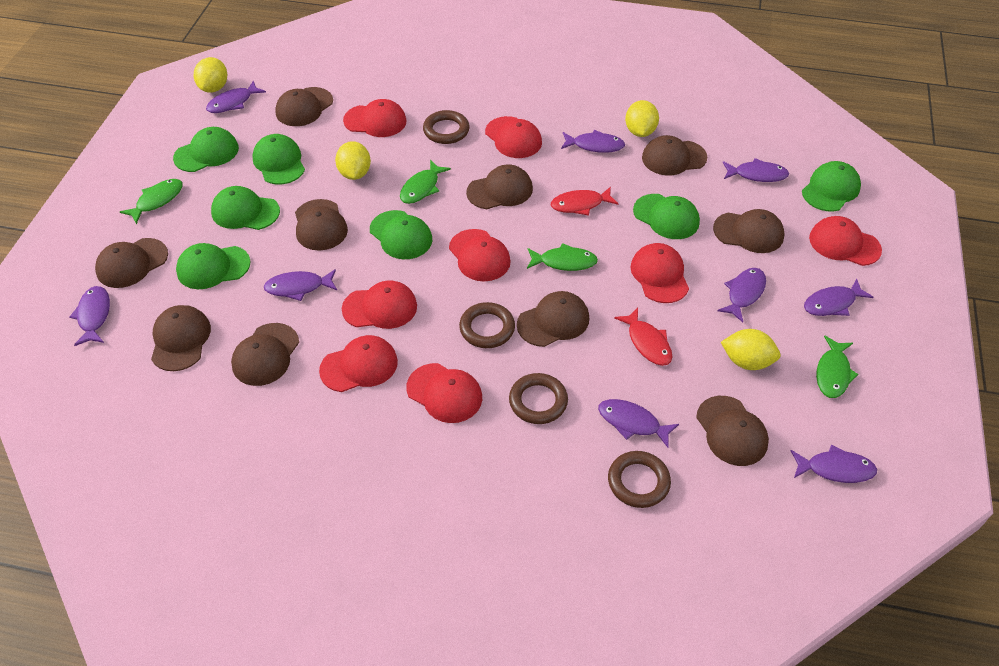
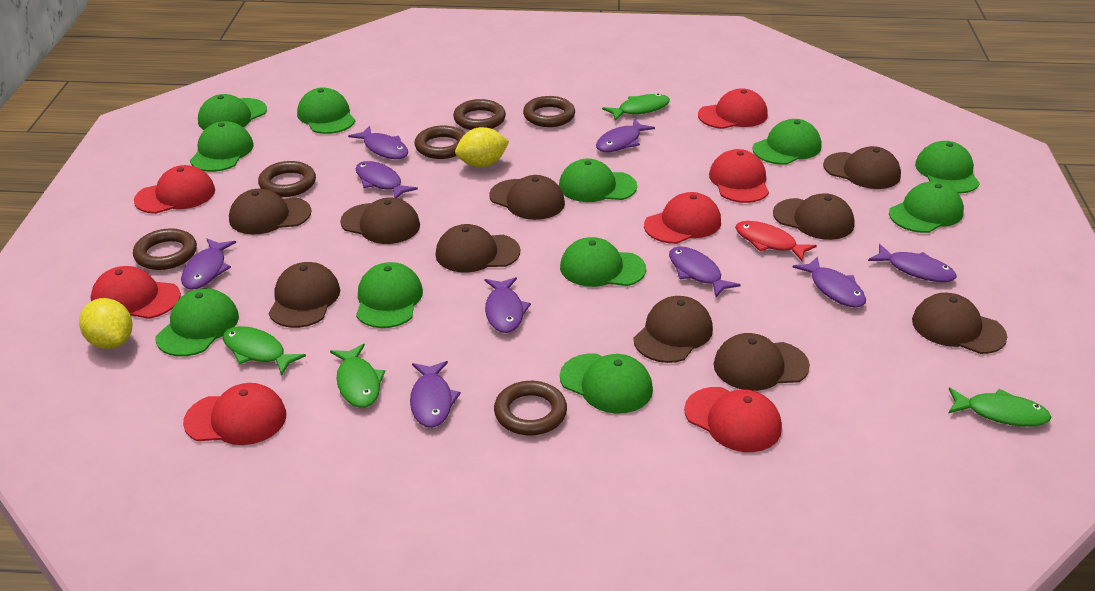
brown ring: [423,110,470,144] [459,302,515,348] [509,373,568,424] [608,451,671,508] = 4 -> [133,228,197,270] [258,161,316,197] [414,126,466,159] [453,99,506,130] [494,381,567,435] [523,96,575,127] = 6
green cap: [173,127,239,172] [176,243,250,289] [211,186,280,230] [252,134,305,185] [370,210,432,259] [633,194,700,239] [802,161,861,211] = 7 -> [156,288,239,356] [190,121,254,172] [198,94,267,130] [297,87,355,134] [356,262,423,328] [559,158,637,202] [560,237,646,287] [560,353,653,414] [752,119,821,165] [889,181,964,233] [915,141,980,194] = 11
red cap: [319,335,398,392] [342,280,417,329] [343,99,407,137] [406,363,482,423] [449,229,511,282] [485,116,542,158] [630,243,689,303] [809,216,882,266] = 8 -> [91,266,181,319] [134,165,215,214] [183,383,286,445] [644,192,721,244] [684,387,782,452] [698,88,768,129] [709,149,769,203] = 7
red fish: [551,187,619,216] [614,308,672,366] = 2 -> [735,221,817,261] = 1
yellow lemon: [194,57,227,93] [335,141,371,180] [625,100,659,137] [721,329,781,370] = 4 -> [79,298,133,349] [455,127,509,167] = 2

